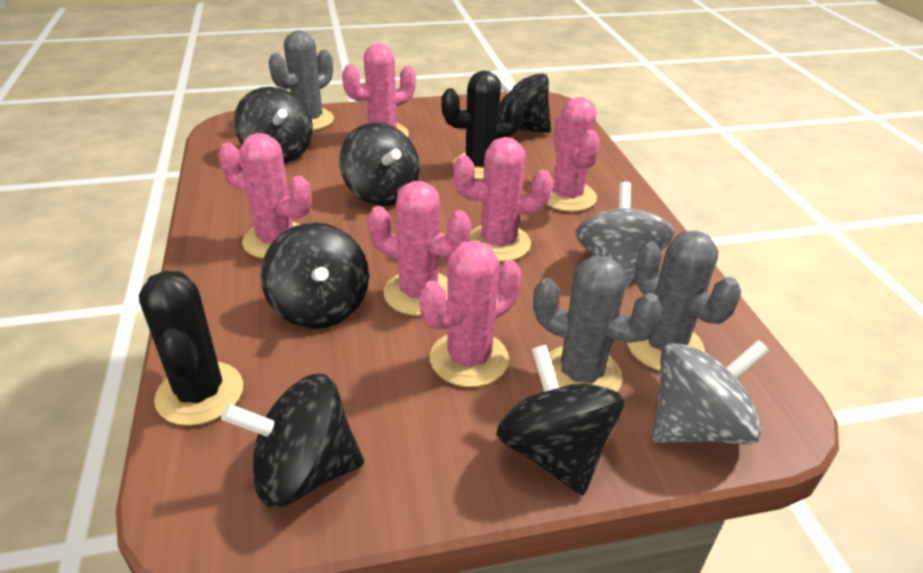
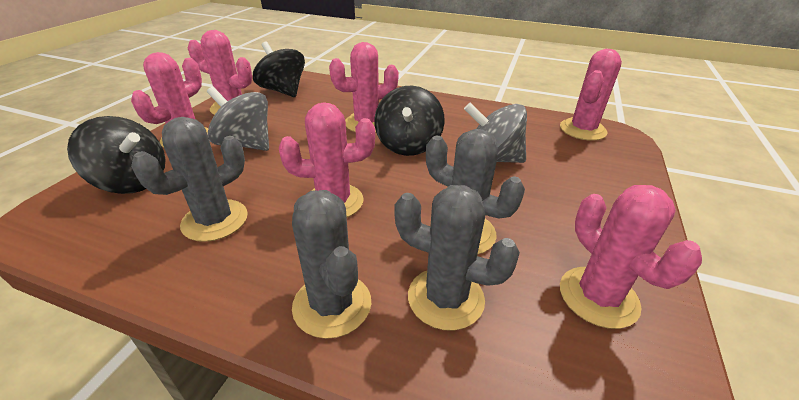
black cactus: [139,271,243,426] [441,71,524,180] = 2 -> none = 0
black spinning top: [221,374,364,508] [234,87,313,163] [260,223,369,329] [339,122,420,206] [493,70,551,133] [496,345,624,496] = 6 -> [67,116,166,194] [253,42,305,97] [374,86,445,156] = 3
grey cactus: [268,30,334,130] [533,256,663,392] [627,231,741,371] = 3 -> [131,117,248,242] [292,190,371,339] [394,185,520,330] [426,129,525,255] = 4

